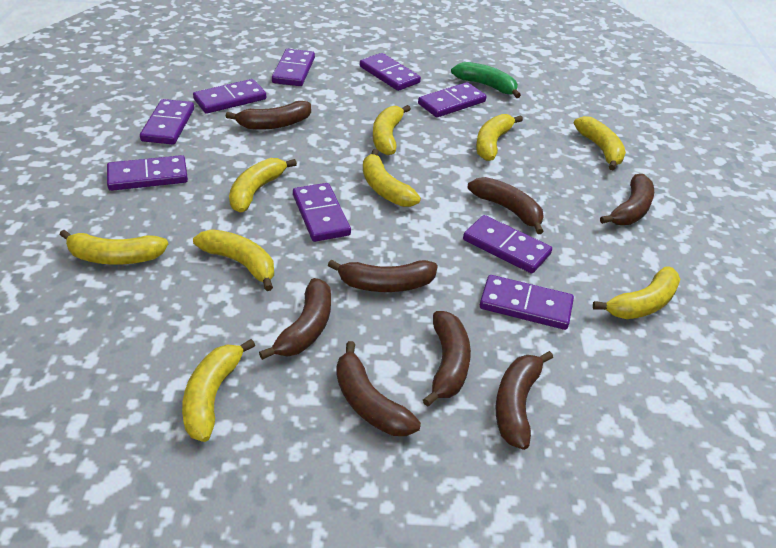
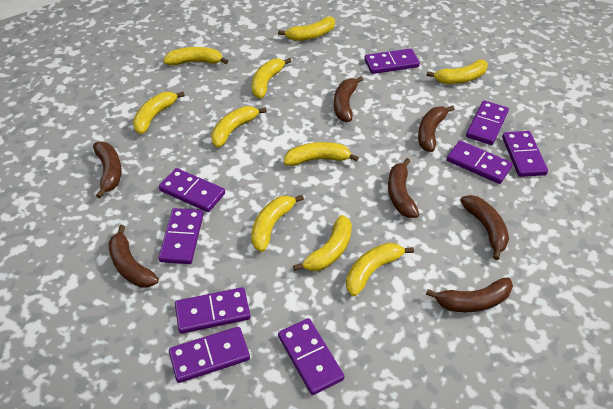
brown banana: [225,101,311,130] [259,278,331,360] [328,259,438,292] [336,341,421,436] [423,311,471,407] [468,177,544,234] [496,351,553,450] [600,174,654,225] = 8 -> [93,142,122,198] [108,225,159,288] [334,76,363,122] [388,158,419,218] [418,105,454,152] [426,278,513,312] [460,195,509,260] = 7
green banana: [451,62,521,98] = 1 -> none = 0
yellow banana: [59,230,168,265] [182,339,255,442] [193,230,274,291] [229,158,297,213] [363,149,421,207] [373,105,411,155] [476,114,523,161] [574,116,626,170] [593,266,680,319] = 9 -> [133,92,185,134] [163,47,228,66] [211,106,266,147] [251,195,304,252] [252,58,292,98] [278,17,335,41] [284,142,359,166] [293,215,352,271] [346,243,414,296] [427,59,488,84] = 10

